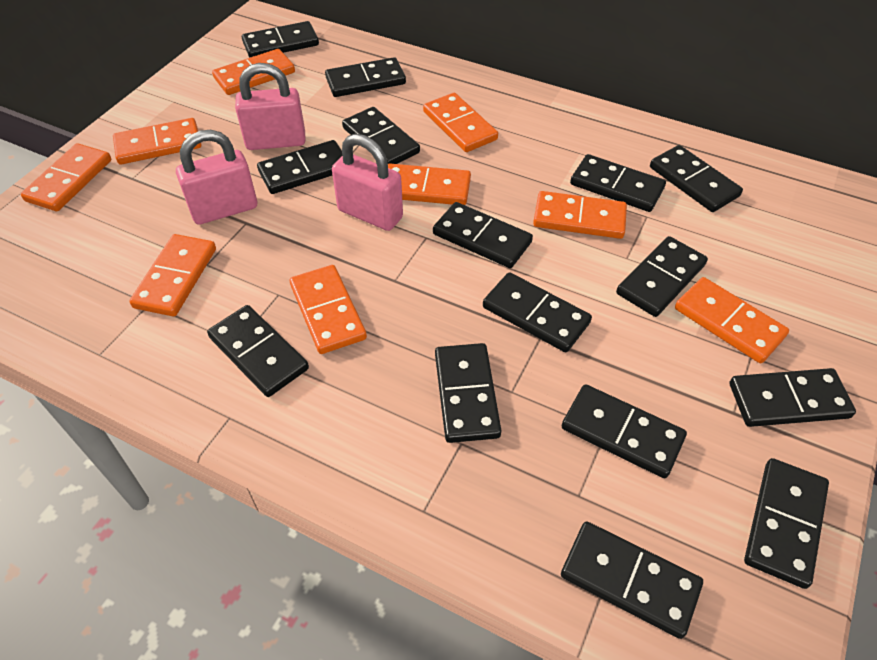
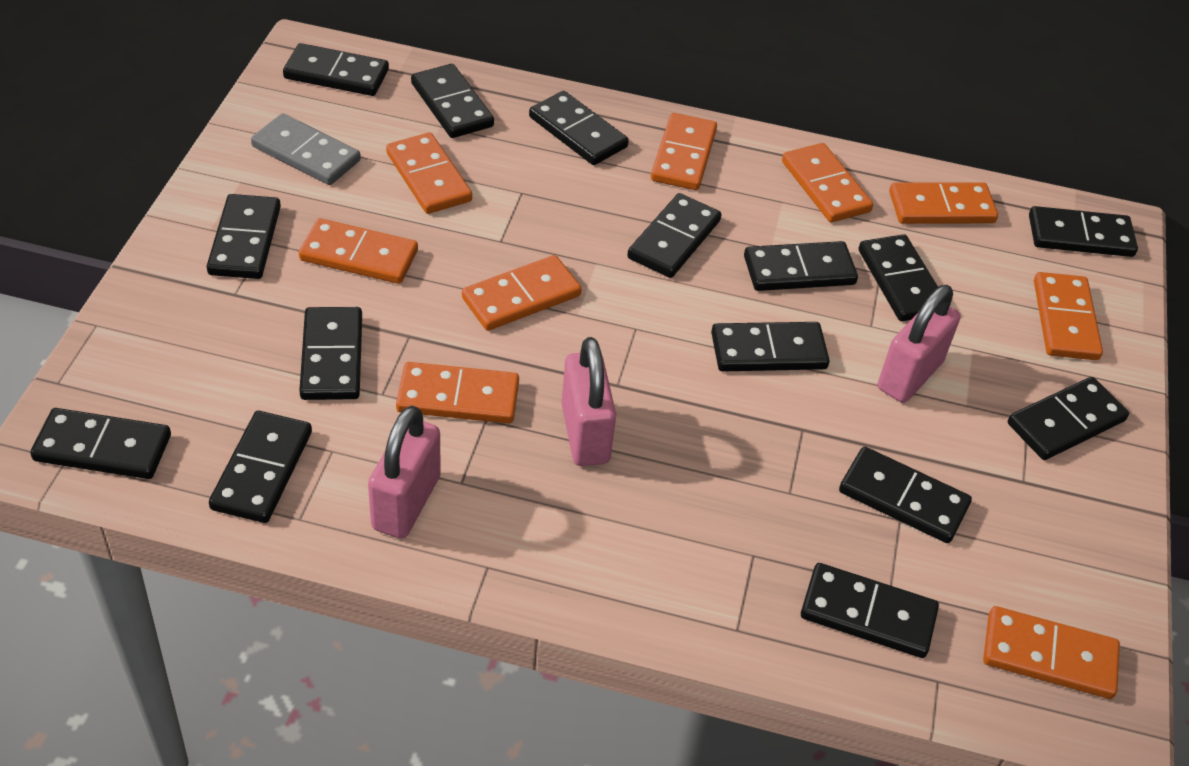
grey domino: none = 0 -> [251,113,361,185] = 1

